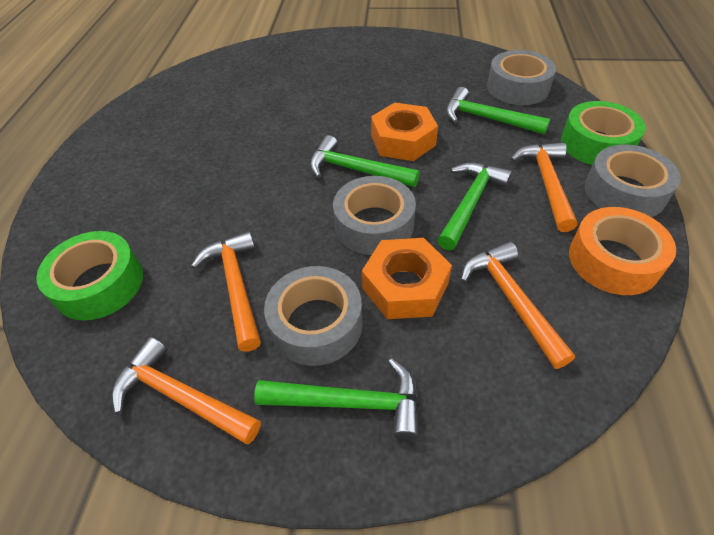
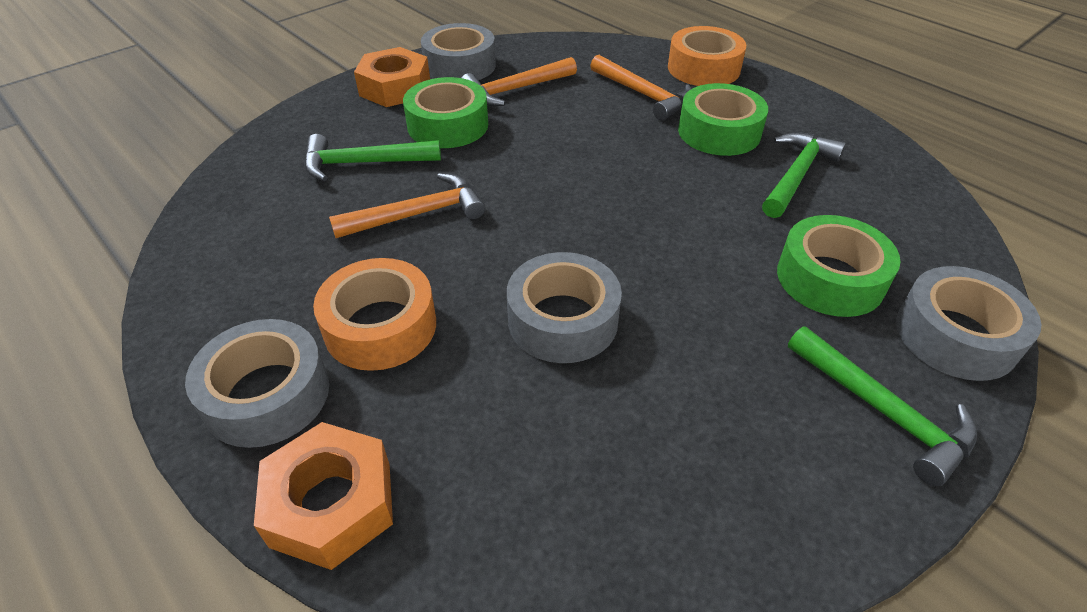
green hammer: [254,358,419,440] [310,135,420,187] [437,162,512,250] [446,87,550,135] = 4 -> [304,134,441,181] [762,132,846,218] [788,326,977,486] = 3
green tape: [36,231,143,321] [561,101,646,165] = 2 -> [403,77,488,148] [678,83,768,156] [777,215,900,317] = 3
orange hammer: [112,337,261,444] [191,231,261,352] [461,242,575,369] [510,142,577,232] = 4 -> [329,173,485,238] [462,57,577,106] [590,55,691,121] = 3
orange tape: [569,207,676,295] = 1 -> [313,258,436,371] [668,26,746,86] = 2

